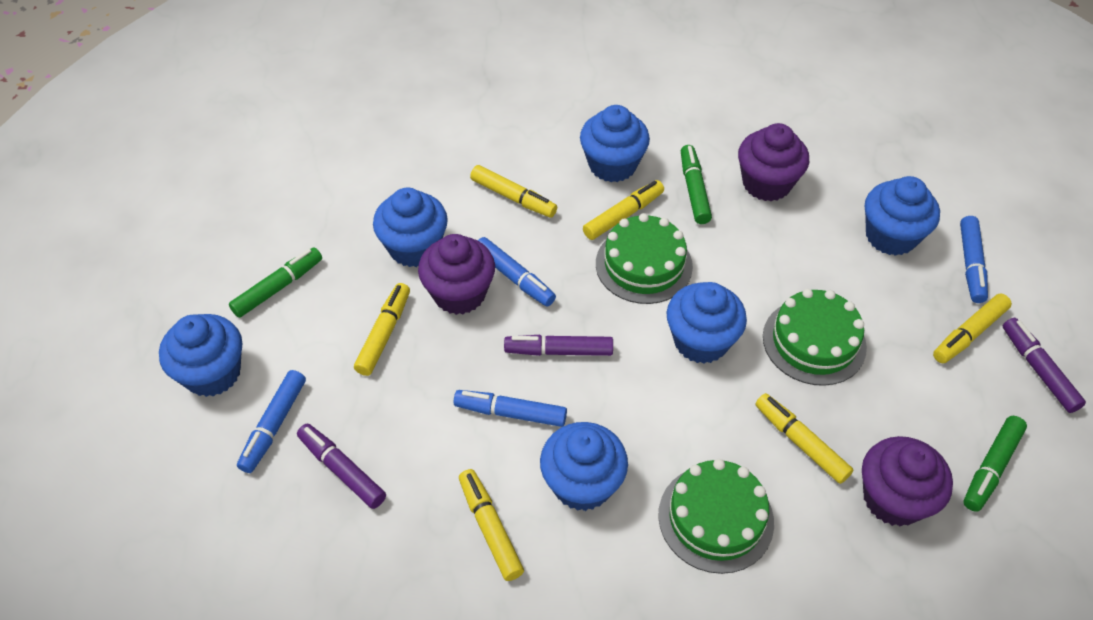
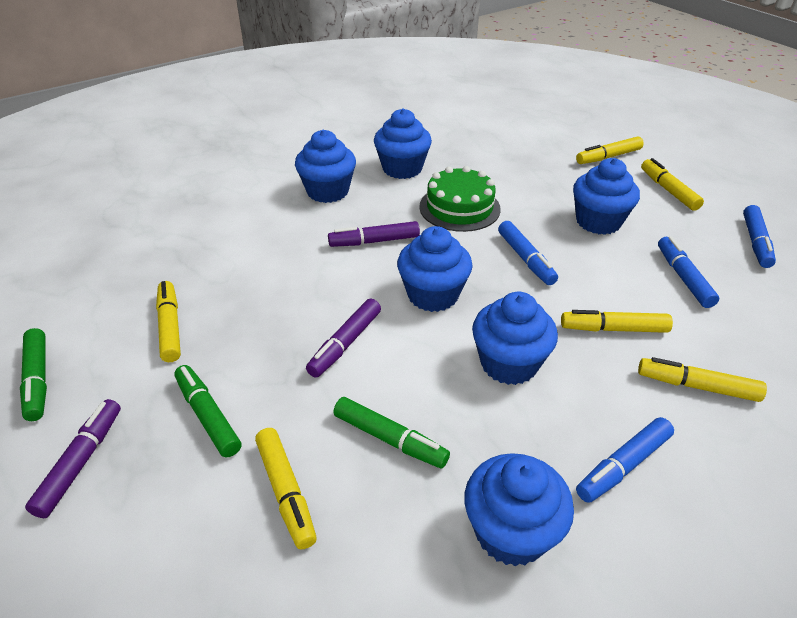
green cake: [596,213,693,304] [658,459,774,574] [763,289,867,386] = 3 -> [419,166,501,232] = 1
purple cupcake: [418,234,495,315] [738,123,809,201] [862,436,953,526] = 3 -> none = 0

